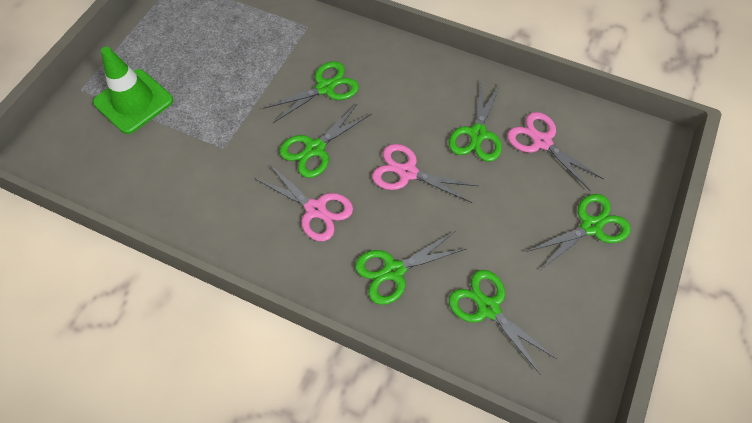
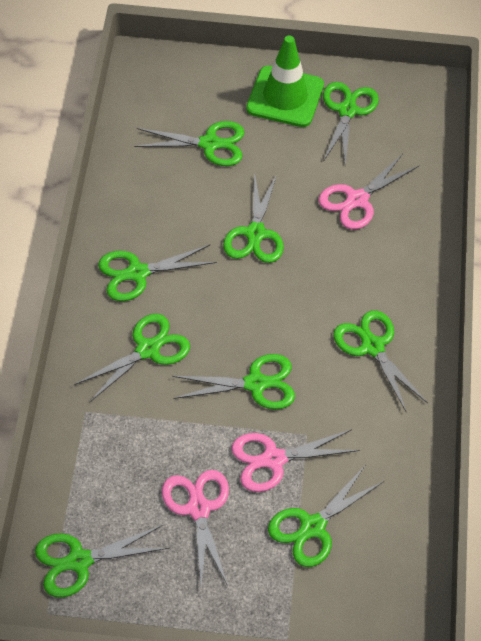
green scissors: [263,61,359,123] [279,103,371,178] [355,231,466,305] [449,81,502,162] [449,270,557,375] [526,194,631,269] = 6 -> [35,525,169,598] [74,314,190,402] [98,245,217,301] [134,121,244,166] [172,354,295,410] [223,172,284,263] [268,466,384,567] [323,82,379,166] [333,310,428,413] = 9

